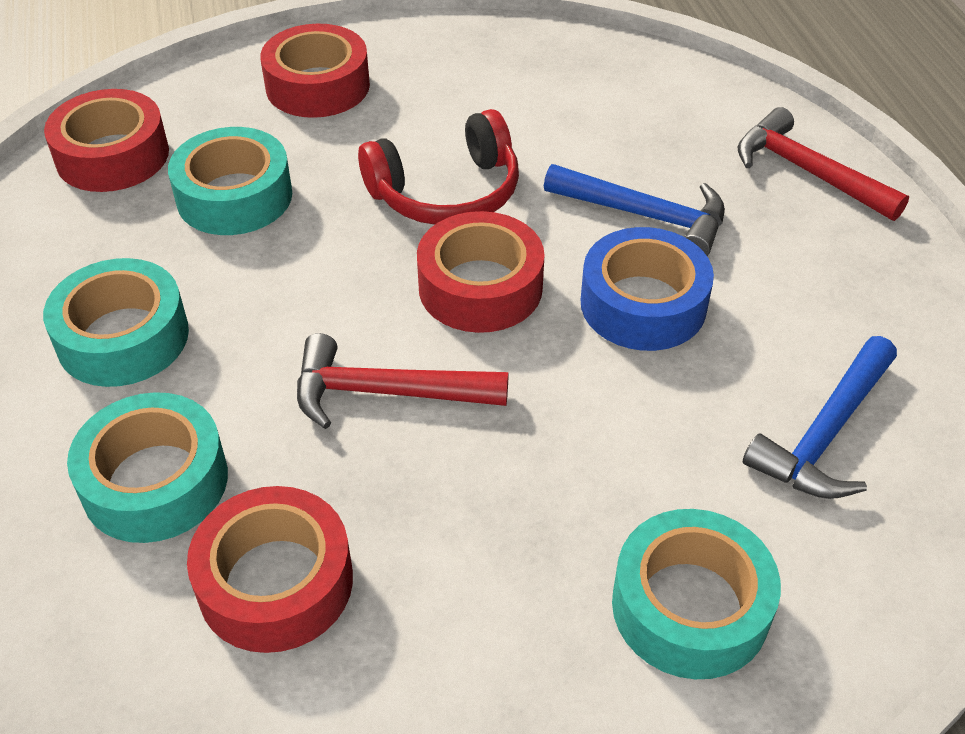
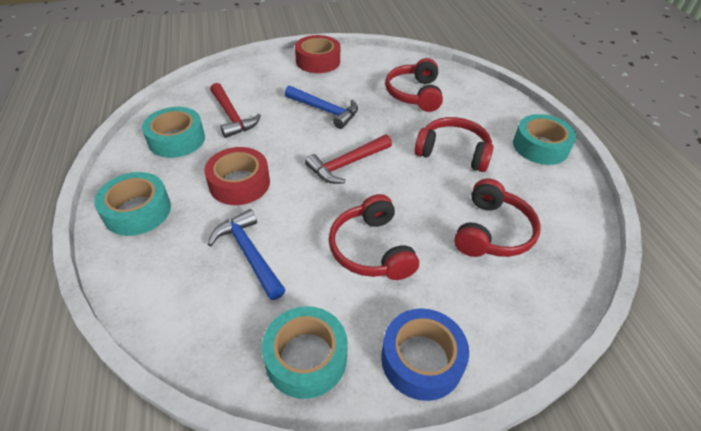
red headphones: [358,109,519,225] = 1 -> [329,194,419,280] [385,58,443,112] [414,117,494,172] [454,179,541,257] = 4
red tape: [44,89,169,192] [187,486,353,653] [260,24,370,118] [417,211,545,333] = 4 -> [204,147,270,205] [295,35,340,73] = 2

